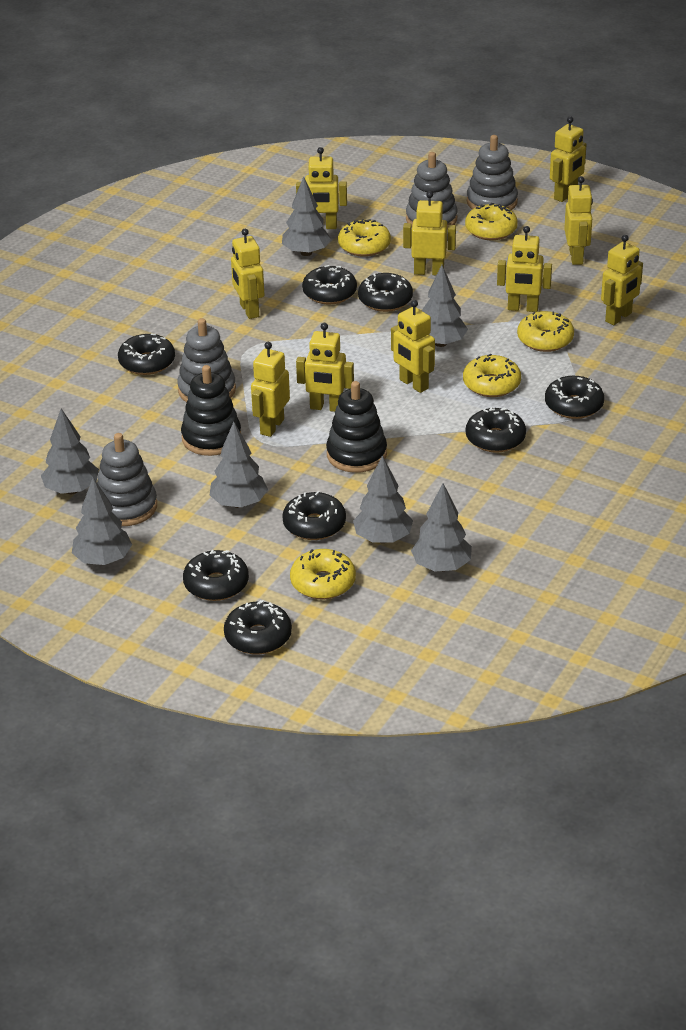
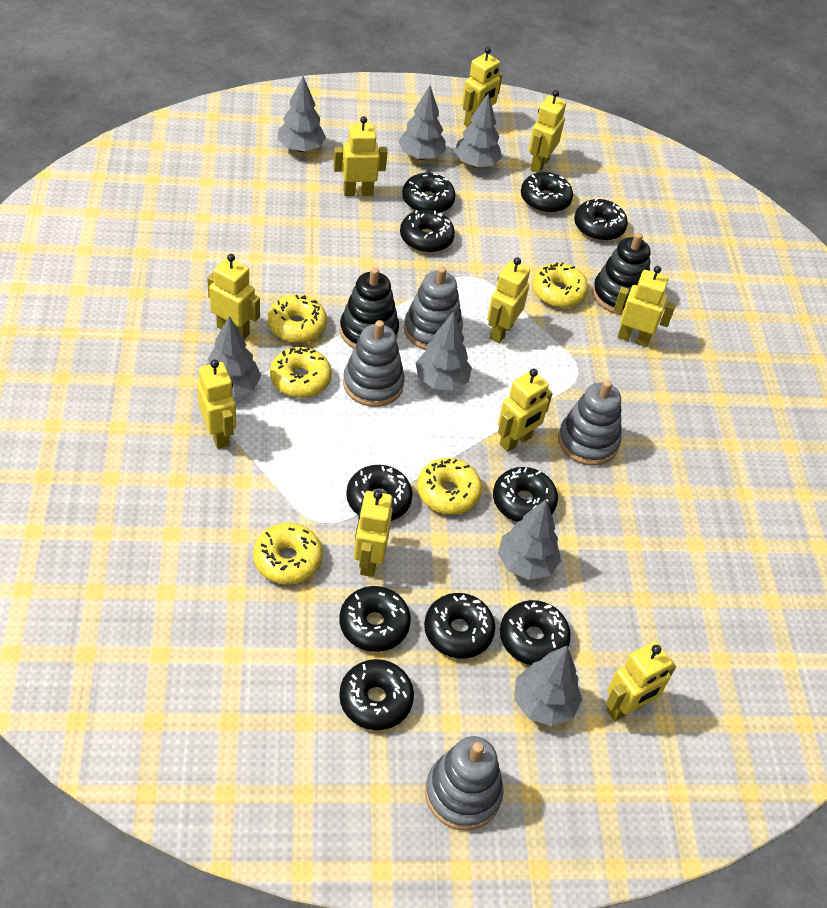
black donut: [118,334,175,375] [183,550,249,601] [224,600,292,655] [282,491,346,540] [302,265,357,304] [358,273,413,312] [466,407,526,453] [545,376,604,419] = 8 -> [339,659,414,730] [340,586,411,652] [346,465,413,521] [400,209,455,253] [402,173,456,213] [424,593,495,658] [493,467,558,522] [500,600,571,665] [521,172,573,213] [574,198,628,241] = 10

